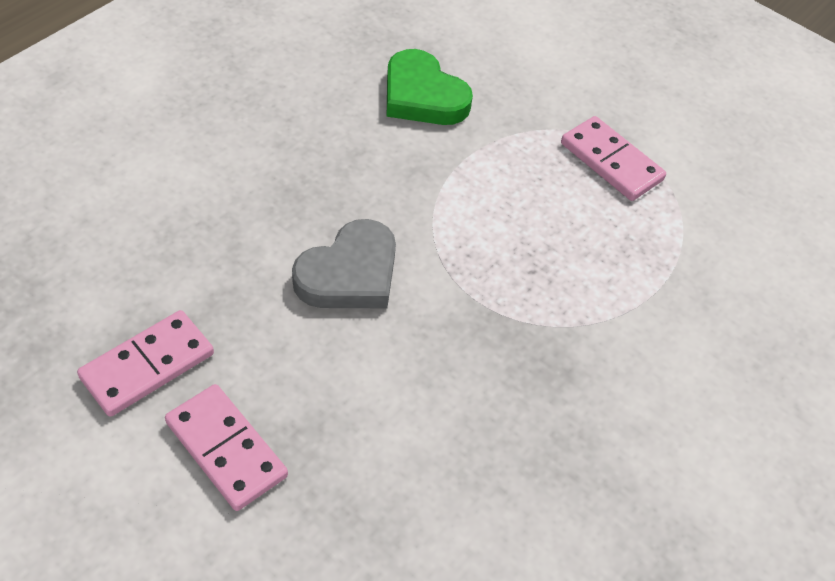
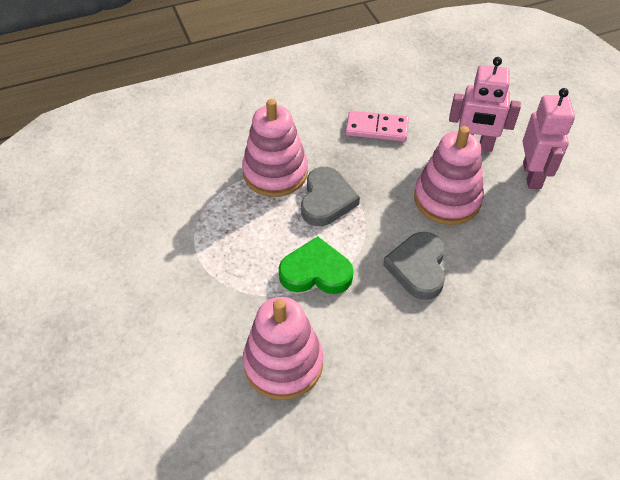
grey heart: [292,219,396,308] = 1 -> [301,167,360,226] [383,232,445,300] = 2
pink domino: [77,310,214,417] [165,384,288,511] [561,116,666,201] = 3 -> [346,110,409,141] = 1
pink robot: none = 0 -> [449,57,521,152] [523,88,575,189] = 2
pink stacking toy: none = 0 -> [242,99,308,197] [243,297,323,400] [414,126,484,225] = 3

